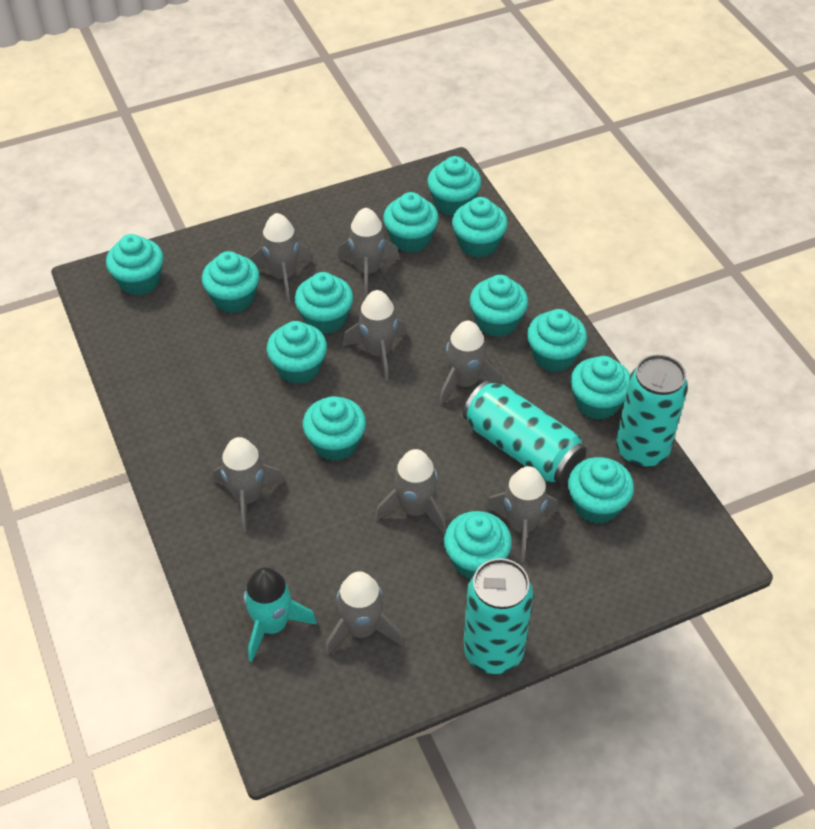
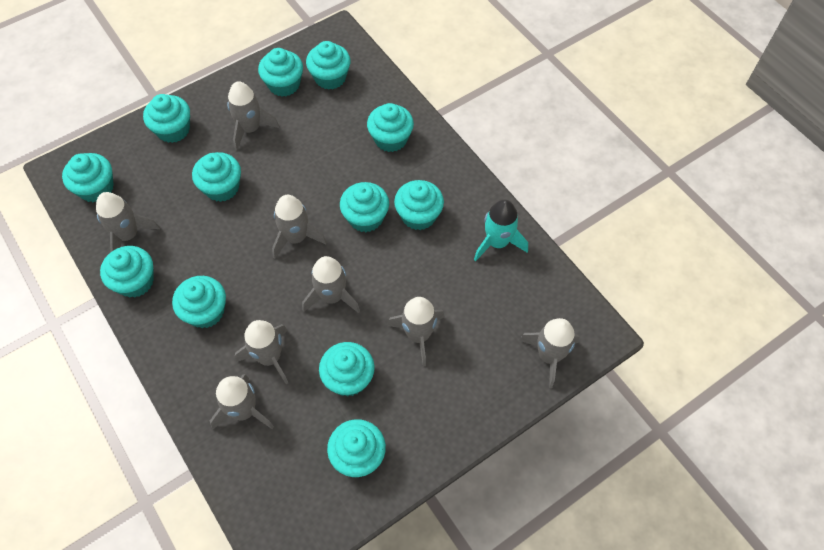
turquoise can: [463,380,586,484] [463,558,533,674] [616,354,688,468] = 3 -> none = 0
turquoise cupcake: [106,234,163,296] [202,251,260,313] [267,321,327,384] [295,272,353,334] [303,396,366,461] [383,192,439,253] [427,156,481,216] [444,511,512,578] [452,197,508,258] [470,275,528,337] [527,309,587,372] [568,457,634,524] [570,356,630,420] = 13 -> [62,153,114,202] [100,246,154,298] [143,94,190,143] [172,276,226,328] [192,152,241,202] [258,48,303,97] [306,41,351,90] [319,342,375,397] [327,419,386,477] [340,182,389,232] [367,103,414,152] [394,180,444,230] = 12

